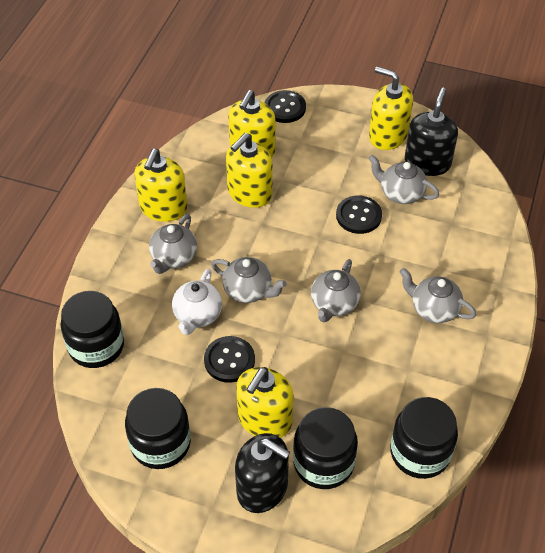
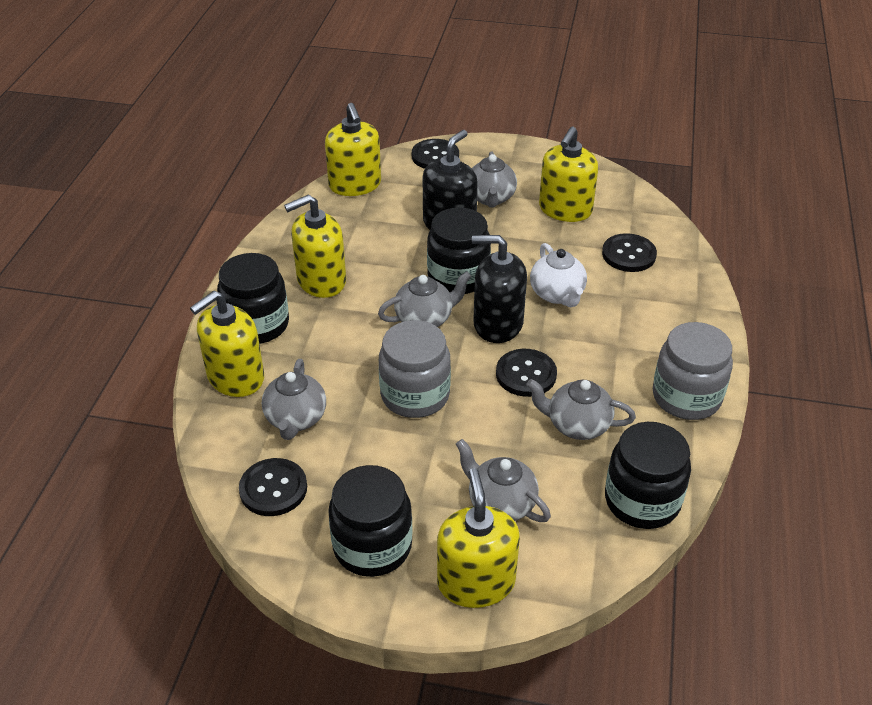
black button: [204,336,255,383] [265,90,306,123] [336,195,382,234] = 3 -> [239,458,307,516] [412,139,459,169] [496,349,557,397] [602,233,657,272] = 4
grey jar: none = 0 -> [379,320,451,418] [653,322,733,420] = 2

